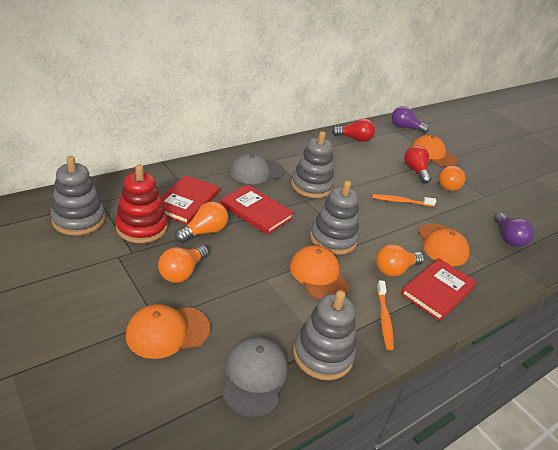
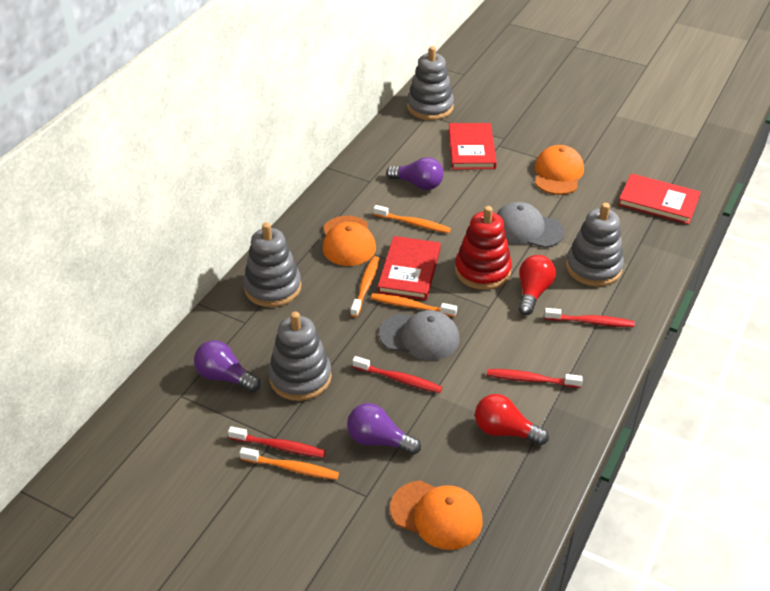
orange cap: [126,304,210,359] [290,245,349,300] [411,135,458,167] [418,223,470,266] = 4 -> [323,216,376,266] [390,481,482,550] [535,145,584,195] = 3
orange light bulb: [158,245,209,283] [175,201,228,243] [376,244,424,277] [439,166,465,191] = 4 -> none = 0
orange toothbrush: [372,194,436,207] [377,280,394,350] = 2 -> [239,447,339,480] [351,256,379,317] [371,293,457,317] [373,205,451,233] = 4
purple light bulb: [392,106,429,133] [494,213,534,247] = 2 -> [194,340,260,392] [347,403,421,455] [386,157,443,190] = 3
red toothbrush: none = 0 -> [228,426,326,458] [352,356,442,393] [487,369,583,388] [544,308,635,327] = 4

